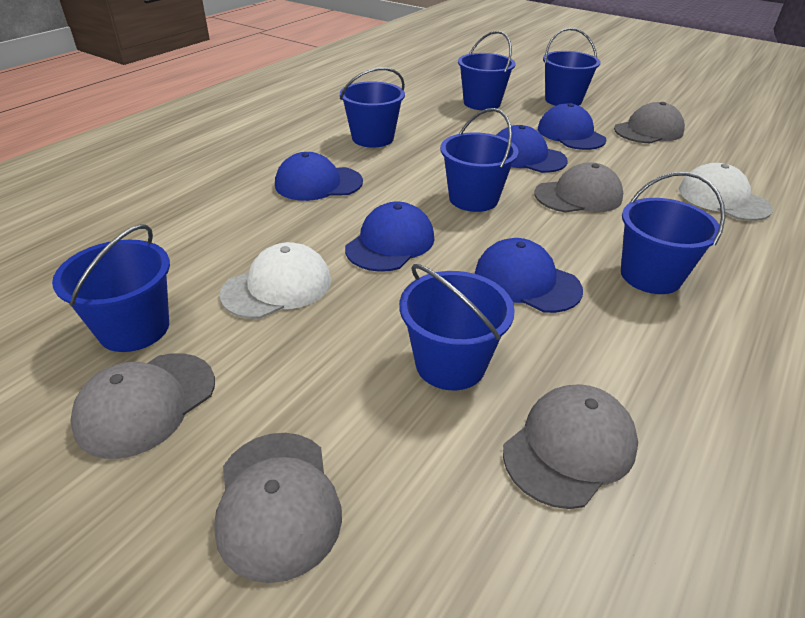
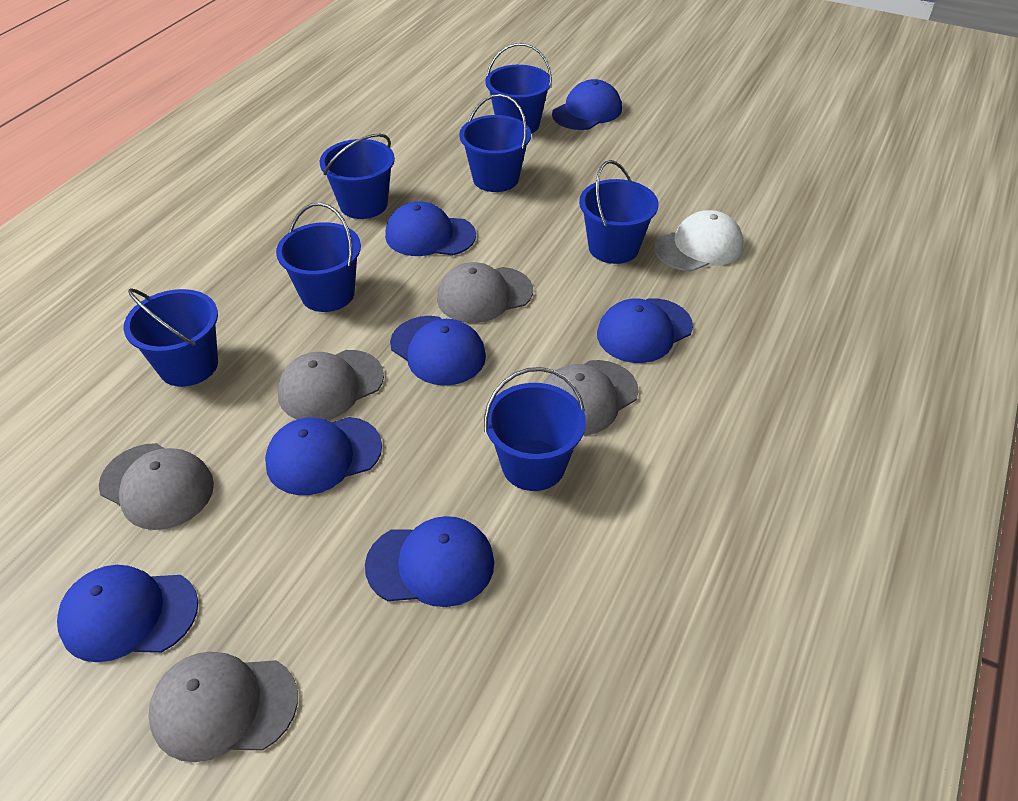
blue cap: [275,152,363,201] [345,201,435,272] [475,238,583,313] [497,125,568,173] [538,103,606,150] = 5 -> [57,565,198,662] [265,417,382,495] [365,516,494,607] [385,201,476,256] [390,316,486,386] [552,79,622,130] [597,298,693,363] = 7
white cap: [220,242,331,319] [679,163,773,221] = 2 -> [654,210,743,271] = 1

